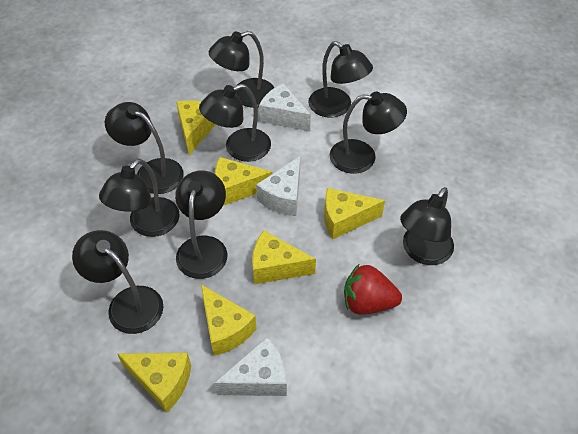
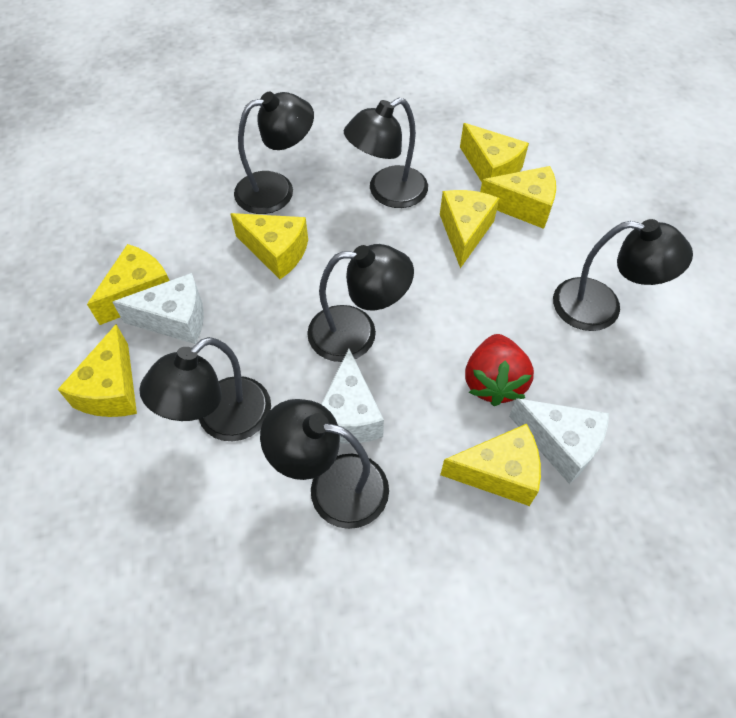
black lamp: [72,230,163,334] [99,159,179,237] [105,102,184,194] [175,170,228,279] [199,84,271,162] [209,31,274,108] [308,41,373,118] [330,92,407,174] [400,187,454,265] = 9 -> [139,337,271,441] [234,92,314,214] [260,399,389,529] [307,244,414,362] [344,98,428,208] [553,219,693,331] = 6
yellow cheese: [117,353,191,412] [176,100,216,155] [201,285,257,356] [215,157,273,206] [252,230,316,284] [324,188,385,239] = 6 -> [58,324,137,417] [87,244,170,325] [230,213,308,279] [440,190,499,268] [440,424,541,506] [460,123,529,182] [480,166,556,229] = 7

